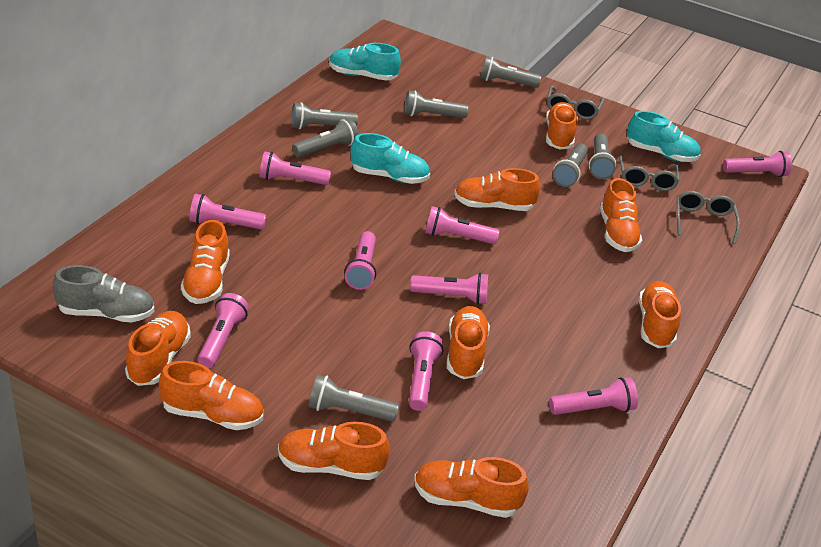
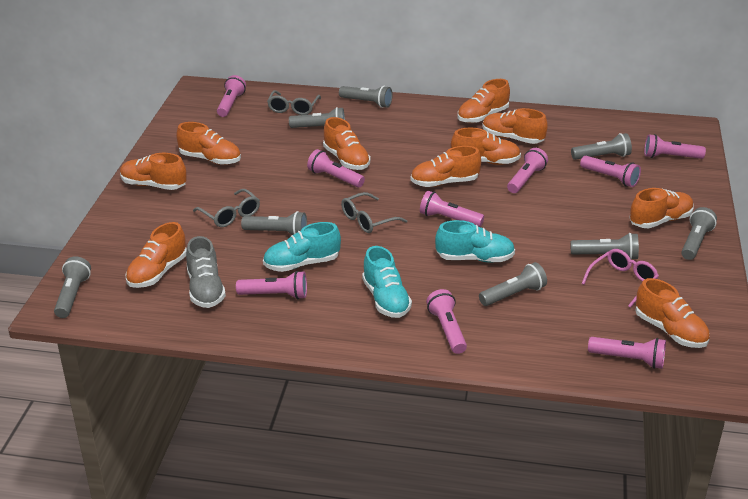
grey flashlight: [291,102,358,129] [292,118,359,157] [309,375,399,422] [404,90,469,118] [480,56,541,88] [553,144,588,187] [589,133,616,179] = 7 -> [54,256,91,318] [241,211,307,235] [289,107,345,128] [339,86,393,108] [479,262,547,306] [571,133,632,160] [571,233,639,259] [681,207,717,260] = 8
pink glasses: none = 0 -> [581,249,659,308] = 1

